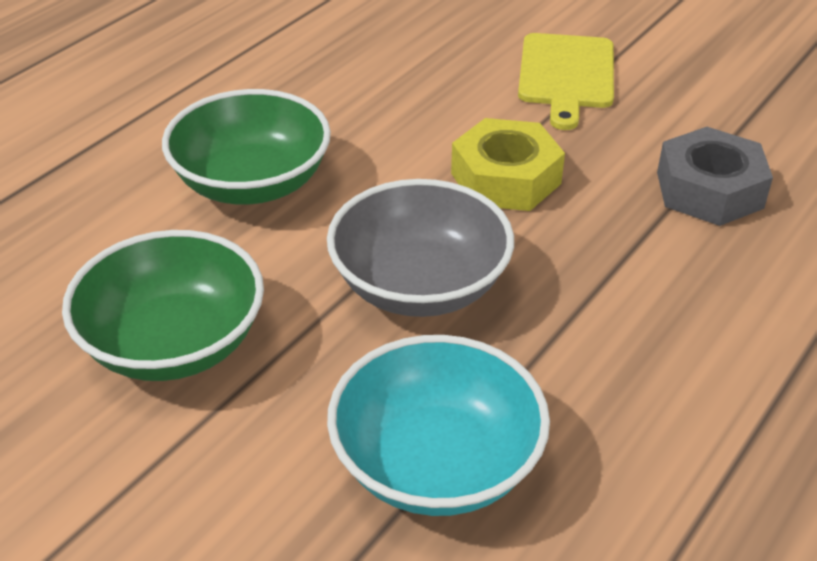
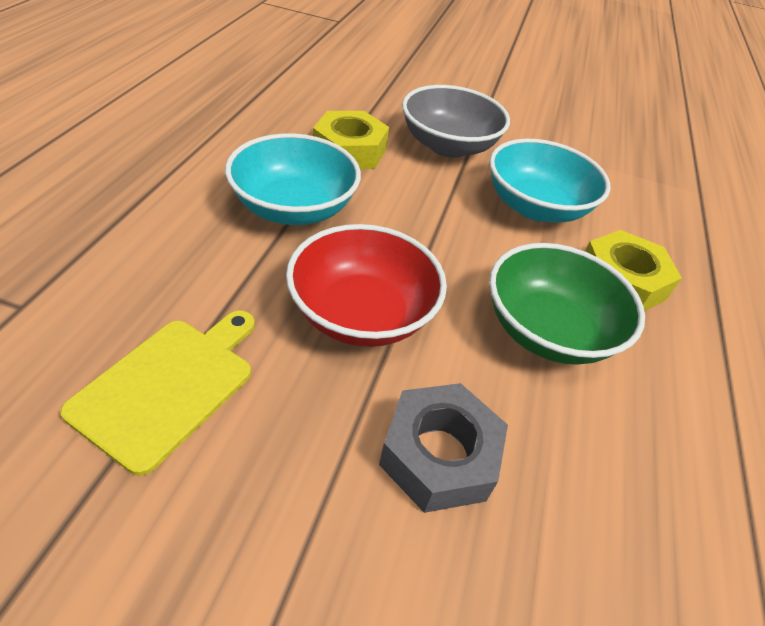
green bowl: [62,230,264,381] [162,89,331,205] = 2 -> [489,243,645,365] = 1
red bowl: none = 0 -> [286,224,447,347] = 1
turquoise bowl: [327,335,550,516] = 1 -> [225,134,361,225] [489,139,611,222] = 2
yellow nut: [451,118,565,211] = 1 -> [313,111,389,169] [585,230,682,311] = 2

